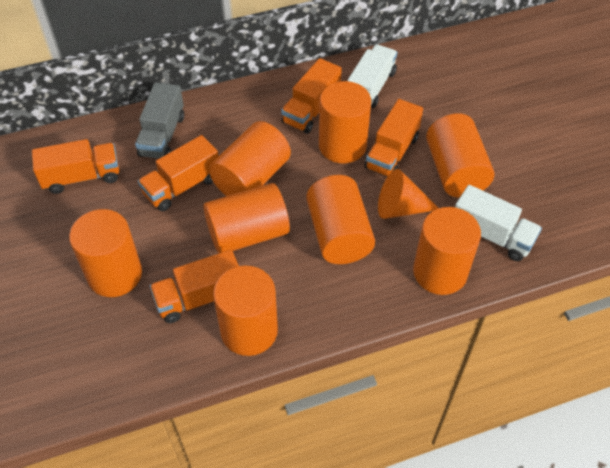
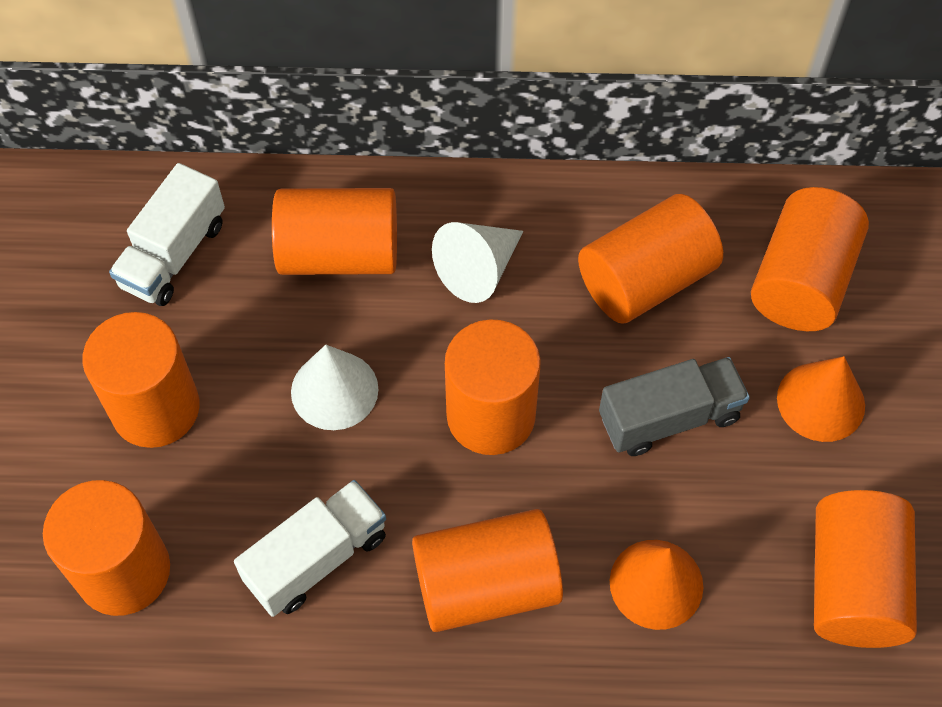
orange cone: [378,169,438,219] = 1 -> [610,540,703,630] [777,356,865,442] = 2
orange truck: [32,139,119,194] [138,135,218,211] [150,250,239,323] [281,58,342,134] [365,99,423,176] = 5 -> none = 0
white cone: none = 0 -> [291,345,379,430] [432,222,523,303] = 2

